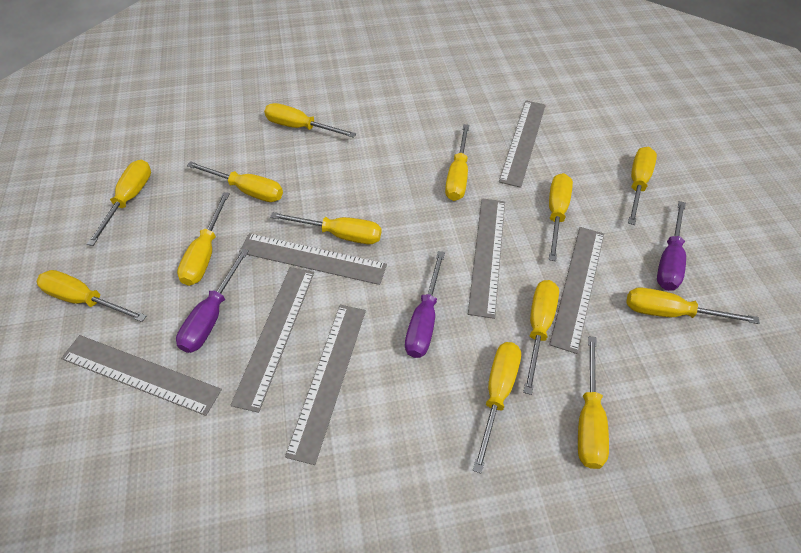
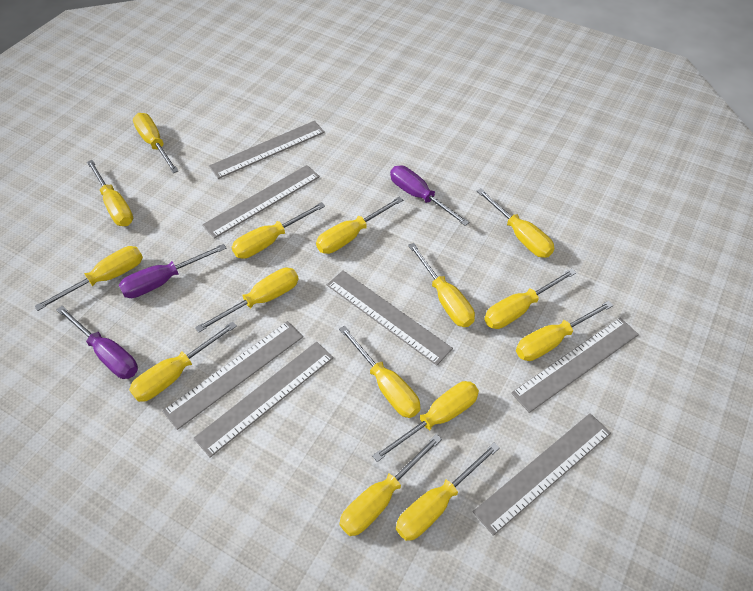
yellow screwdriver: [37,270,147,322] [87,160,151,246] [177,192,230,286] [187,161,283,202] [264,103,356,138] [270,212,381,244] [445,124,469,201] [473,342,521,474] [523,280,559,395] [549,173,573,261] [578,336,609,469] [626,287,760,324] [628,147,657,225] = 13 -> [35,246,143,311] [87,160,133,226] [129,321,237,402] [133,113,178,173] [195,268,299,333] [232,202,325,259] [316,196,403,254] [339,325,420,418] [339,434,442,536] [372,381,479,462] [396,443,500,541] [408,243,475,327] [477,188,554,258] [484,268,576,329] [516,301,613,361] = 15

